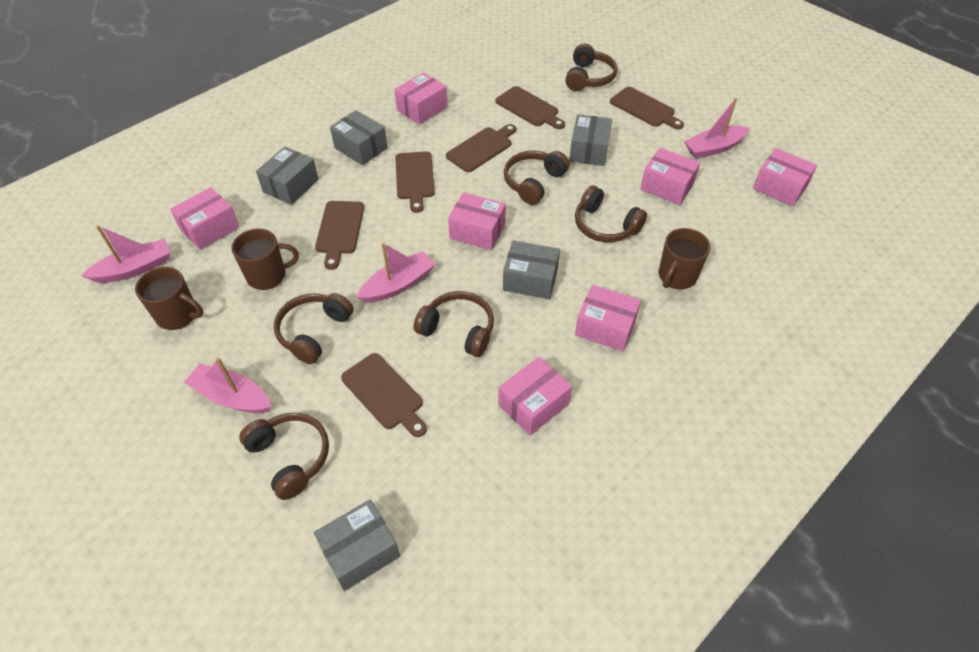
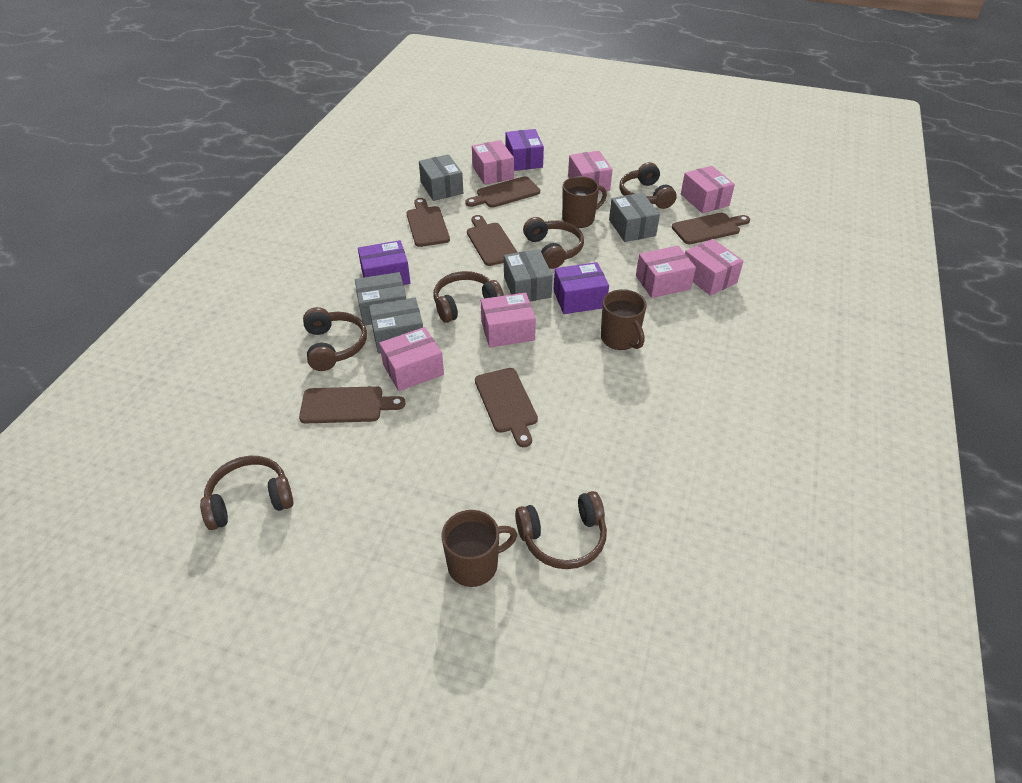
pink boat: [81,225,170,283] [184,358,271,413] [357,243,435,303] [684,98,750,159] = 4 -> none = 0
purple box: none = 0 -> [358,240,410,285] [506,129,544,171] [554,262,609,314] = 3

